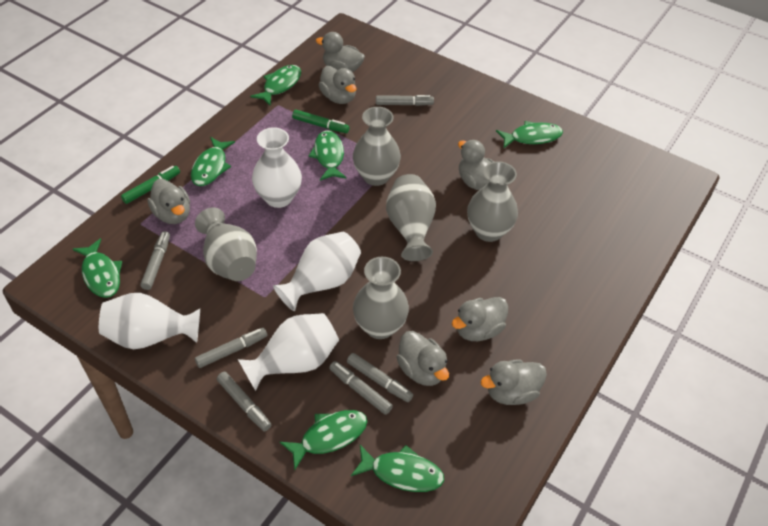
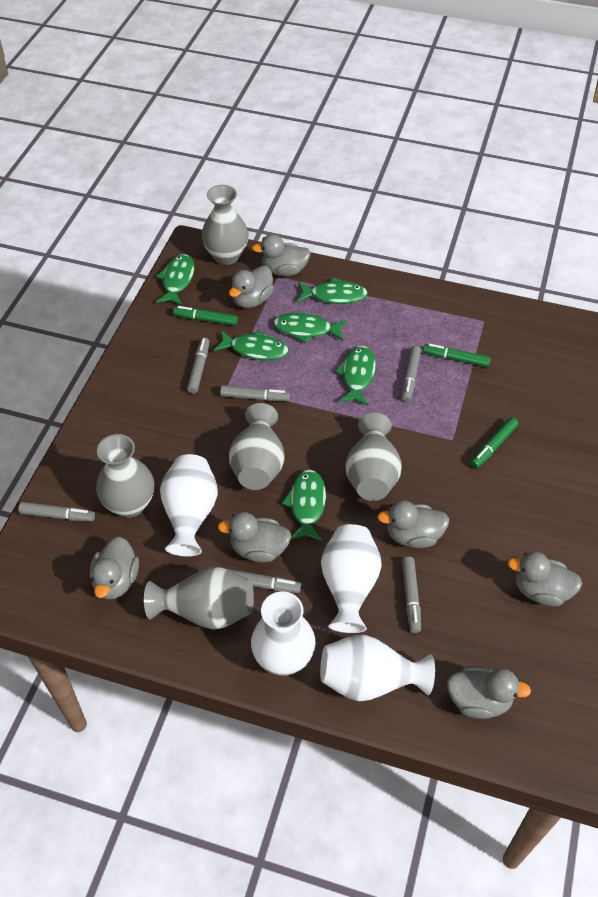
green fish: [73,238,122,298] [191,137,235,186] [250,65,301,106] [280,410,368,469] [308,130,347,180] [351,445,444,492] [496,121,563,148] = 7 -> [156,254,195,306] [214,330,289,360] [273,313,347,344] [282,470,326,542] [297,277,368,304] [335,346,376,405] = 6
green marker: [121,166,180,204] [292,110,350,133] = 2 -> [173,306,238,326] [423,343,491,367] [470,417,518,469] = 3

